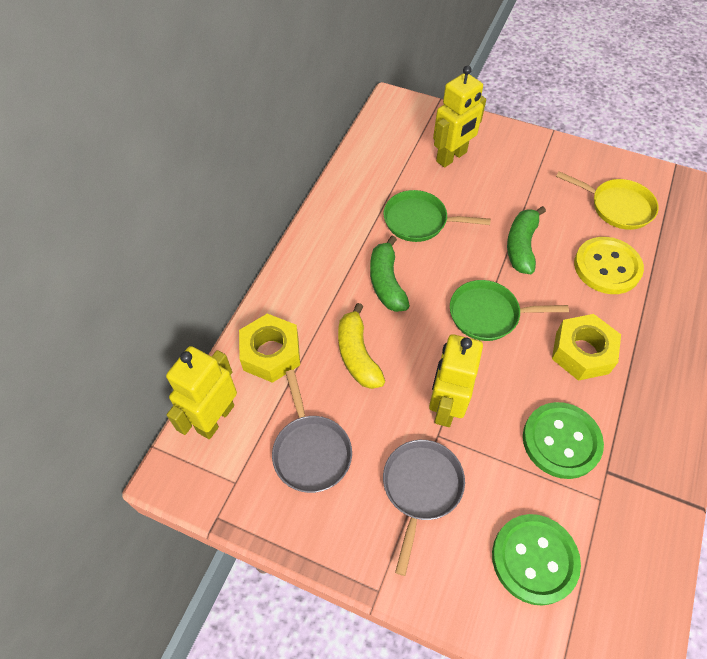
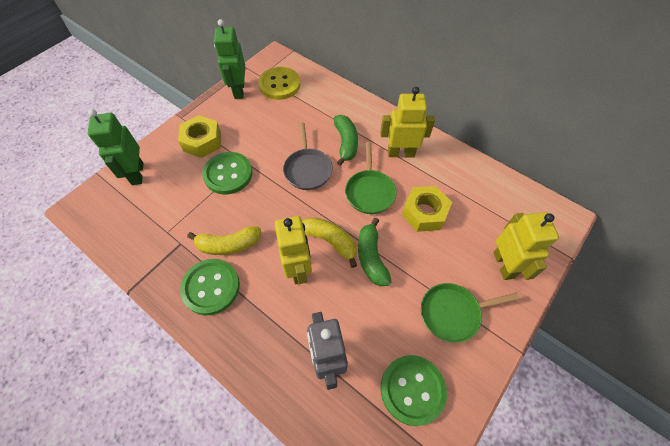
green button: [492,514,581,606] [523,402,604,479] = 2 -> [180,259,240,315] [202,152,253,195] [381,355,447,426] = 3
green robot: none = 0 -> [88,109,143,185] [214,19,245,99] = 2
grey pan: [272,370,352,493] [383,440,465,576] = 2 -> [283,122,333,190] = 1
grey robot: none = 0 -> [307,312,348,390] = 1
yellow banana: [338,303,385,389] = 1 -> [187,226,261,255] [302,217,357,268] = 2
yellow pan: [556,171,659,230] = 1 -> none = 0

